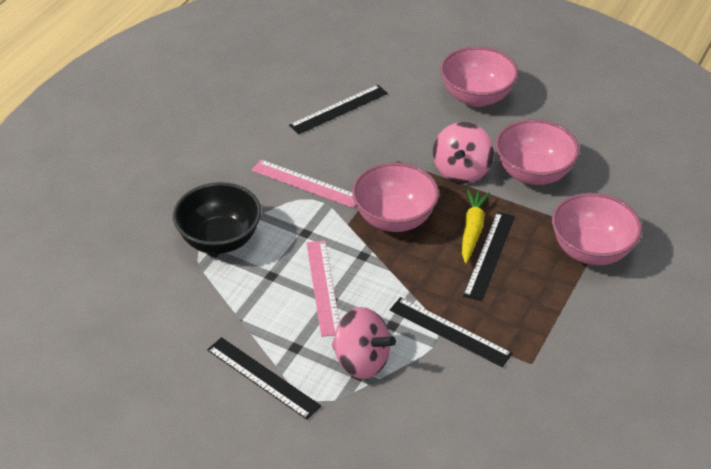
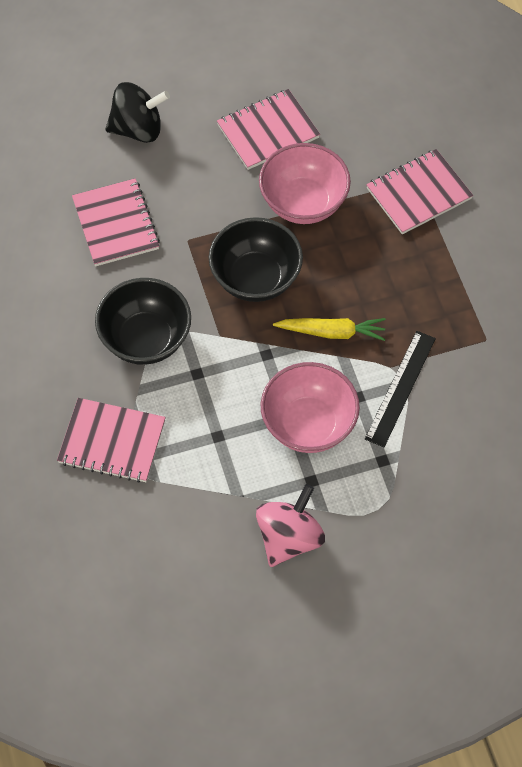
black bowl: [173,182,261,254] = 1 -> [95,278,191,365] [209,217,303,302] = 2
black ruler: [207,337,321,420] [289,85,388,135] [390,297,513,367] [463,212,515,301] = 4 -> [365,331,436,447] = 1
black spinning top: none = 0 -> [105,82,170,143] = 1
pink bowl: [352,162,439,232] [440,46,518,107] [496,119,580,185] [552,193,642,265] = 4 -> [259,143,351,224] [260,362,360,453] = 2
pink notebook: none = 0 -> [57,398,166,483] [72,178,160,266] [217,89,320,170] [366,149,473,234] = 4
pink ruler: [252,160,356,208] [306,240,340,337] = 2 -> none = 0
pink spinning top: [332,307,396,379] [433,122,494,184] = 2 -> [256,484,325,567] = 1

